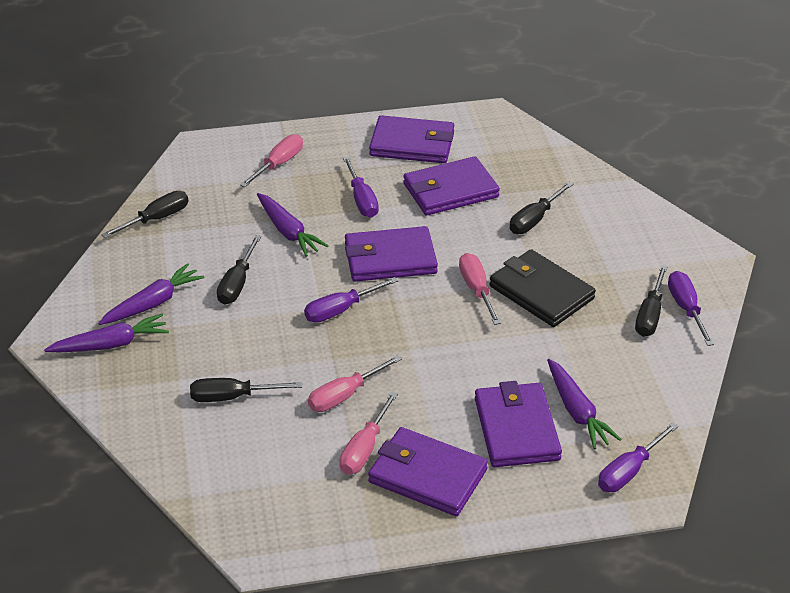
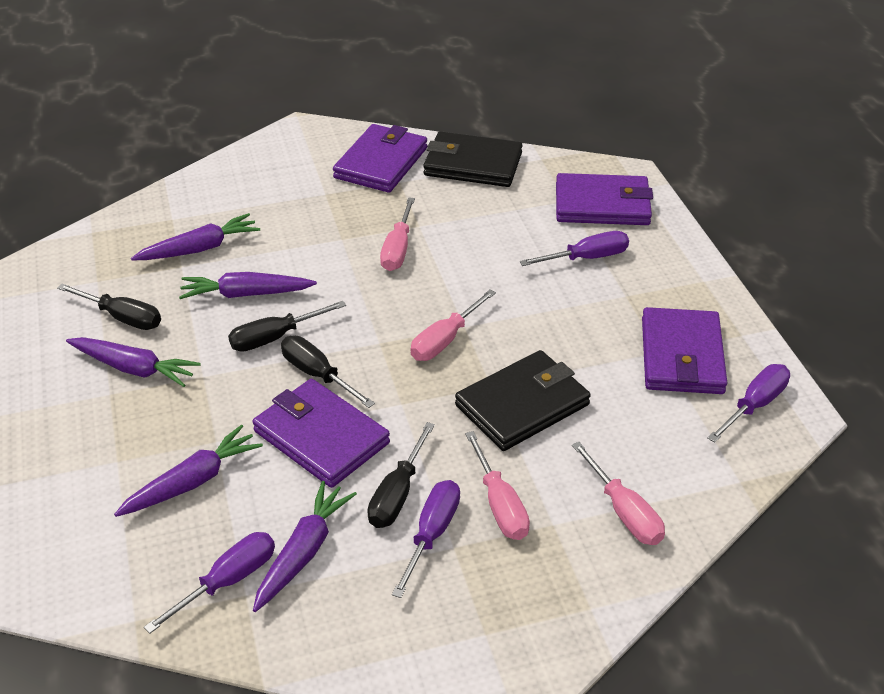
black screwdriver: [101,191,188,238] [190,378,302,402] [217,235,261,304] [510,182,574,234] [635,265,668,337] = 5 -> [57,284,161,330] [228,301,346,352] [281,336,375,408] [367,422,435,528] = 4
black wallet: [489,249,596,327] = 1 -> [423,131,523,187] [455,350,591,451] = 2
purple carrot: [44,314,169,352] [98,263,205,325] [257,193,328,257] [547,359,622,449] = 4 -> [66,337,201,387] [114,425,263,517] [131,213,260,260] [179,272,317,299] [253,481,357,612] = 5
purple wallet: [345,226,438,282] [368,427,488,516] [369,115,454,163] [403,156,500,215] [475,381,562,467] = 5 -> [253,379,390,488] [333,124,427,193] [556,173,653,225] [642,307,727,394] = 4

